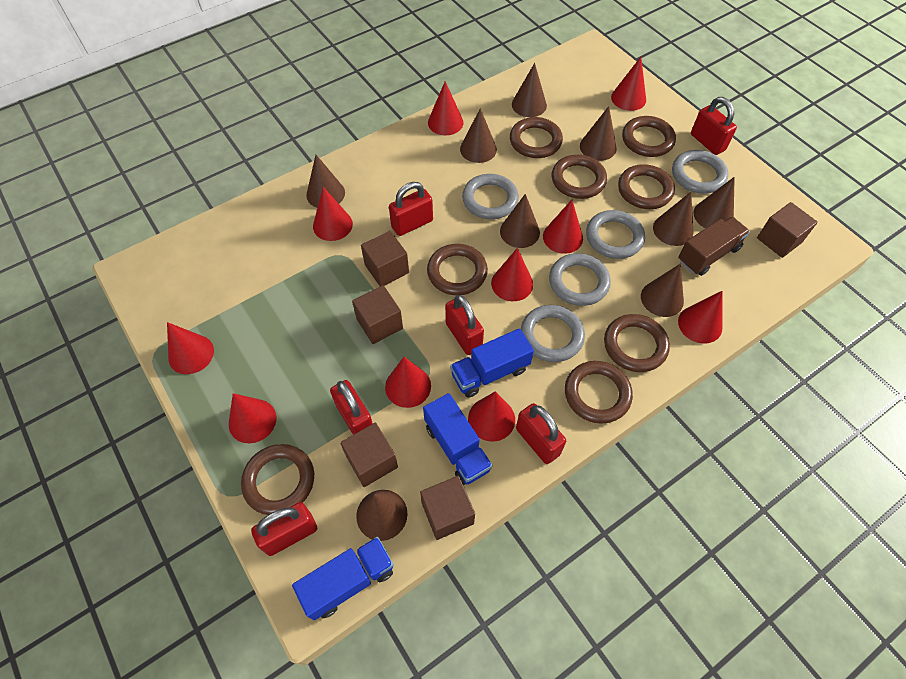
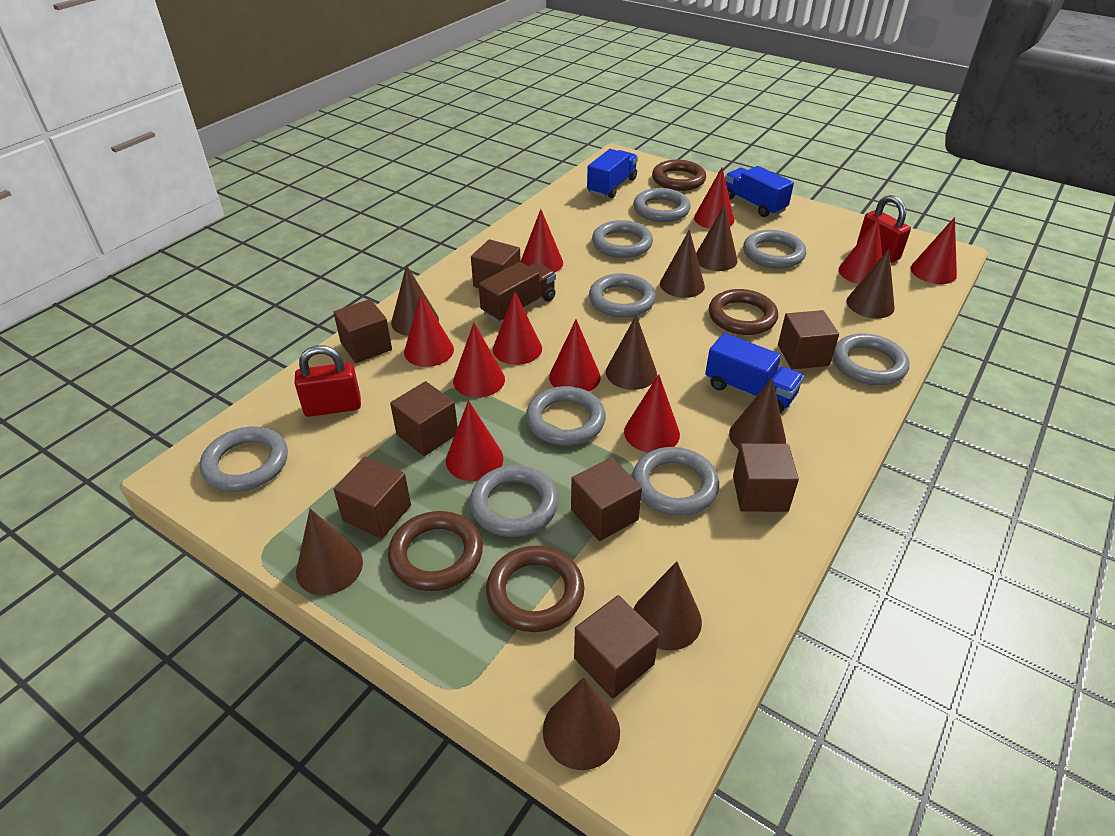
brown cube: [340,423,398,487] [352,285,403,344] [361,231,409,286] [420,476,475,540] [757,202,818,258] = 5 -> [333,299,392,363] [333,457,411,539] [390,381,458,456] [471,239,521,288] [571,457,642,541] [574,595,659,699] [733,443,799,512] [778,310,839,369] = 8
brown ring: [241,444,314,515] [427,244,488,295] [510,117,563,158] [552,155,607,199] [565,361,633,424] [604,314,670,372] [618,164,675,209] [622,116,676,157] = 8 -> [388,511,483,591] [486,546,584,632] [652,160,706,191] [709,289,778,335] = 4
grey ring: [462,174,519,219] [521,305,585,362] [549,253,611,306] [586,210,645,259] [672,150,728,194] = 5 -> [200,426,288,492] [470,465,559,537] [526,386,606,446] [589,273,656,318] [592,220,653,258] [632,447,719,516] [633,188,691,222] [743,230,806,269] [833,333,909,385] = 9
red padlock: [251,502,317,556] [330,380,373,435] [389,182,433,236] [445,295,484,355] [516,403,566,464] [691,97,737,155] = 6 -> [295,345,361,417] [857,195,911,263] = 2

